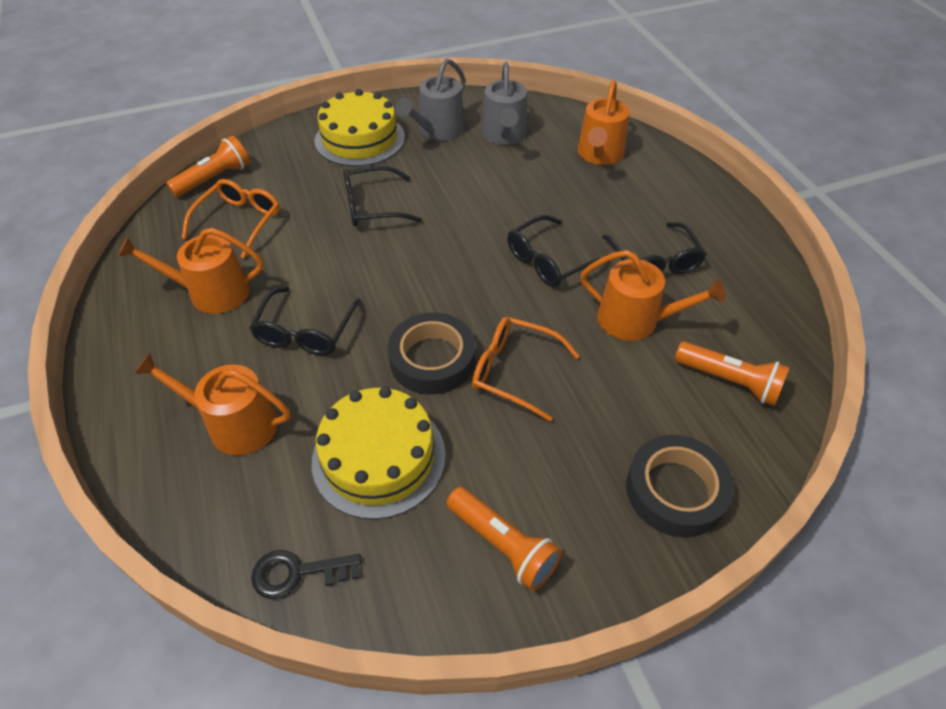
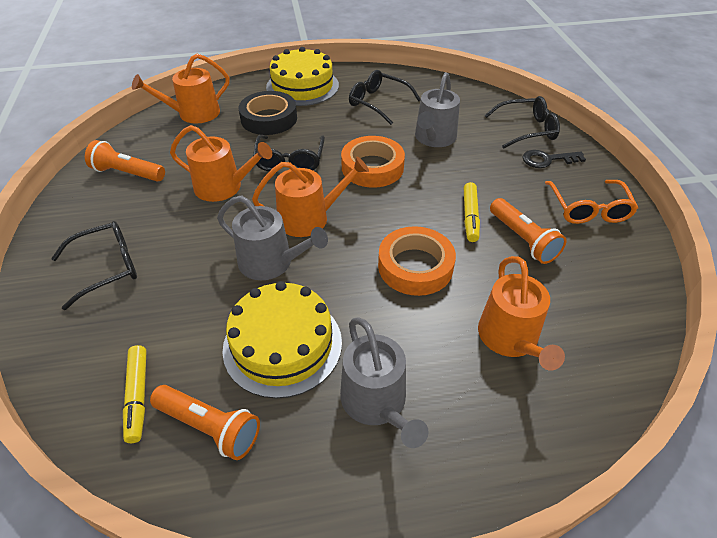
black tape: [387,313,475,394] [626,435,734,537] = 2 -> [239,91,297,135] = 1
grey watering can: [396,59,465,141] [481,62,527,145] = 2 -> [217,196,328,280] [340,317,429,448] [415,72,460,147] = 3
orange glasses: [182,179,280,258] [472,317,580,422] = 2 -> [545,180,638,224] = 1
orange tape: none = 0 -> [341,136,405,188] [378,226,456,296] = 2
yellow marker: none = 0 -> [123,345,146,443] [463,182,480,242] = 2

